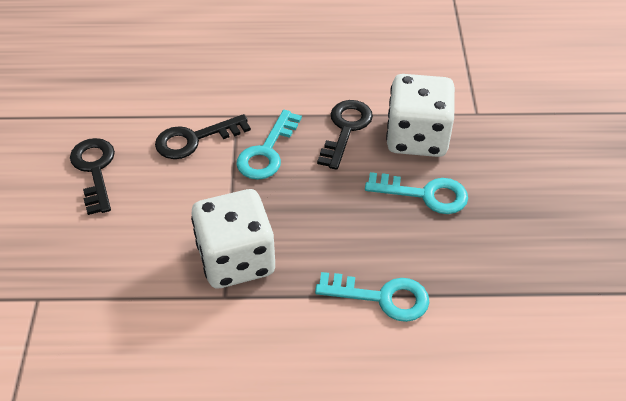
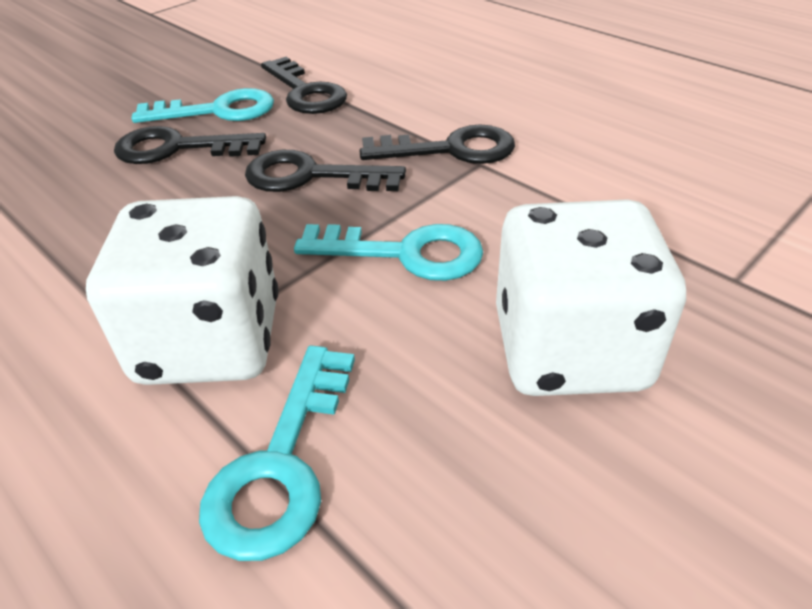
black key: [70,138,115,215] [155,114,251,159] [317,100,373,170] = 3 -> [114,126,266,164] [245,150,406,192] [261,57,347,114] [359,124,515,164] = 4

